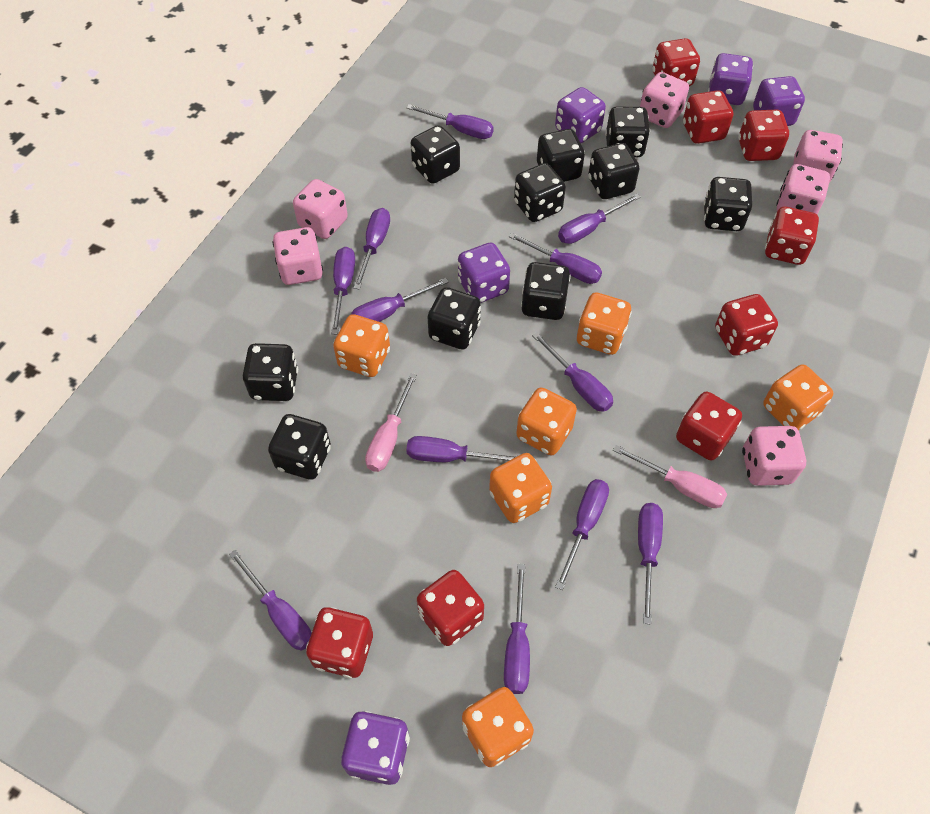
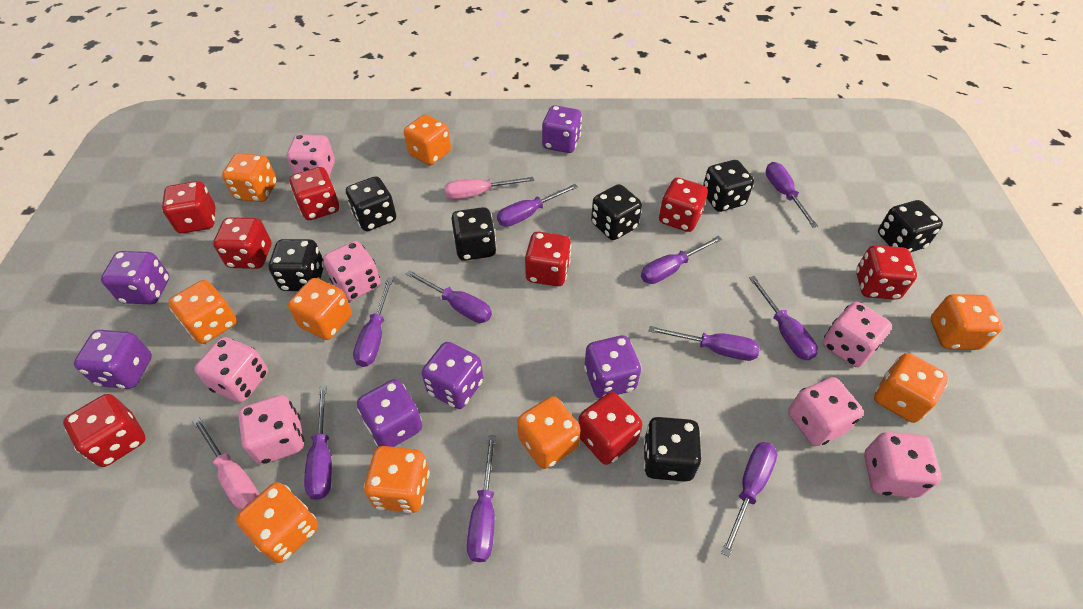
black dice: [243,343,298,401] [268,414,331,480] [411,125,460,184] [427,287,481,349] [514,163,566,222] [521,262,571,320] [537,129,585,182] [588,143,640,199] [605,106,650,157] [704,177,752,231] = 10 -> [269,239,324,291] [346,176,396,231] [451,207,497,261] [591,184,642,240] [643,417,701,482] [703,160,754,212] [878,200,943,252] = 7
orange dice: [333,314,390,377] [462,687,534,767] [489,453,552,523] [516,388,577,456] [577,292,632,355] [763,364,833,430] = 6 -> [168,280,237,344] [222,153,277,202] [236,482,318,563] [288,278,352,340] [364,446,430,513] [404,114,451,165] [517,396,581,469] [874,353,948,423] [931,294,1003,350] = 9
pink dice: [273,227,323,285] [293,179,348,239] [640,72,689,128] [742,426,806,486] [776,164,830,215] [793,130,843,183] = 6 -> [195,337,268,403] [238,395,304,464] [287,134,335,176] [323,241,380,301] [788,377,863,446] [823,302,892,367] [864,432,941,498] = 7
purple dice: [341,711,410,785] [458,243,510,303] [555,87,606,143] [708,53,753,105] [753,76,805,126] = 5 -> [74,330,152,389] [101,251,169,304] [357,379,422,447] [422,342,483,409] [542,105,582,153] [584,335,641,398] = 6
purple screwdriver: [229,550,312,651] [331,247,355,334] [351,278,449,322] [354,208,390,290] [406,436,517,462] [407,104,494,139] [504,564,530,694] [509,233,602,284] [532,332,613,412] [555,479,609,590] [558,193,641,244] [638,503,663,625] = 12 -> [304,386,332,500] [353,277,393,367] [406,270,492,323] [467,435,496,562] [497,184,578,227] [641,236,722,284] [649,326,760,361] [721,442,777,557] [749,276,818,360] [765,162,818,228] = 10

